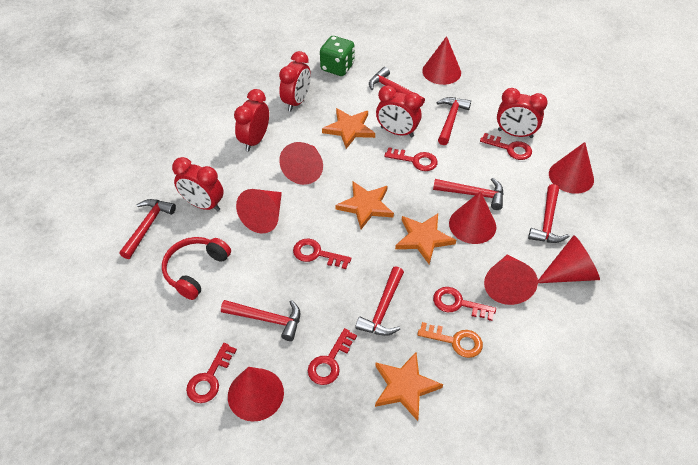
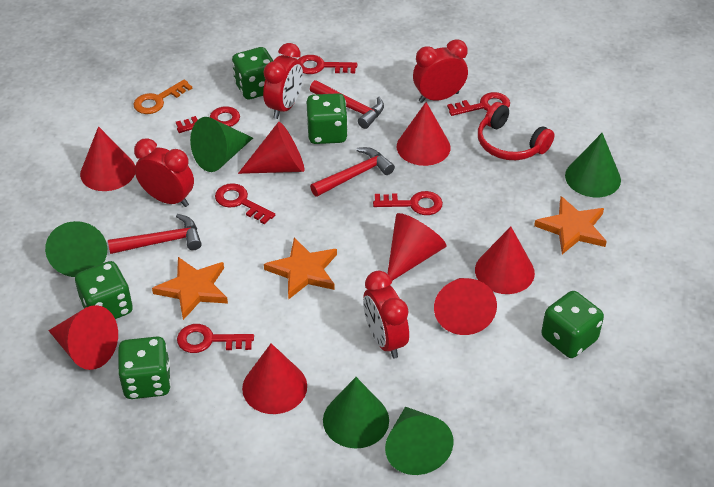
green cone: none = 0 -> [45,221,107,277] [190,117,253,172] [323,377,389,449] [385,407,454,475] [565,133,621,197] = 5
green dice: [320,36,355,76] = 1 -> [75,261,133,319] [118,337,171,399] [232,47,273,99] [307,93,348,144] [541,291,604,358] = 5
orange star: [322,108,375,149] [335,181,394,229] [375,352,443,421] [395,214,456,264] = 4 -> [152,257,228,320] [264,237,337,300] [534,196,607,254] = 3
red clock: [172,157,224,212] [234,89,269,152] [279,51,311,112] [376,85,422,137] [497,88,548,138] = 5 -> [134,138,194,207] [263,43,303,119] [363,271,409,359] [413,39,468,103] = 4
red hammer: [119,199,176,259] [221,300,300,341] [355,266,404,336] [369,67,425,106] [433,178,504,210] [436,97,471,145] [528,184,569,243] = 7 -> [108,214,202,254] [310,80,384,129] [310,147,395,197] = 3

